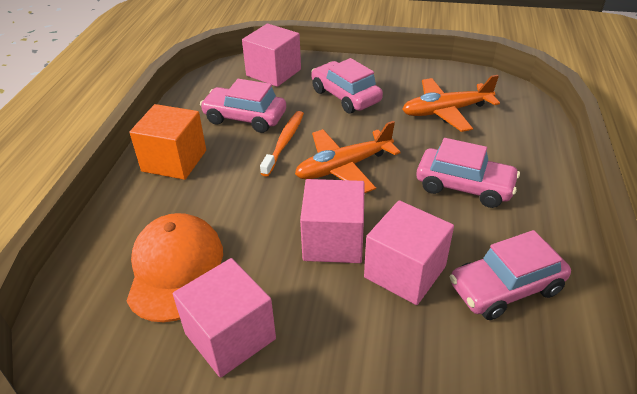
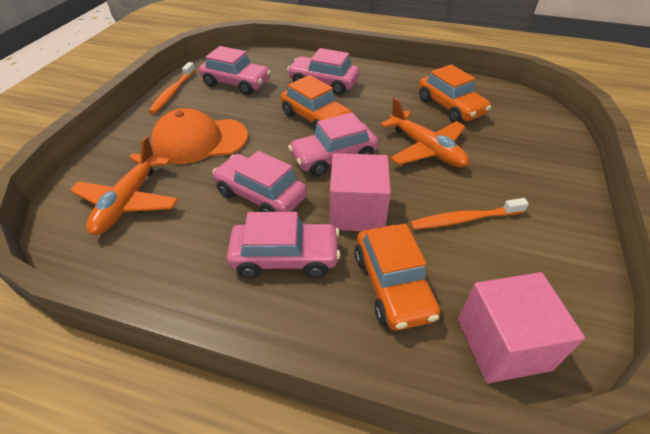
orange car: none = 0 -> [281,75,352,132] [355,224,440,331] [419,64,491,123] = 3
orange cube: [129,104,206,180] = 1 -> none = 0
orange toothbrush: [260,111,304,177] = 1 -> [148,62,196,114] [410,198,529,230] = 2
pink car: [200,79,286,133] [311,58,383,114] [416,138,520,208] [450,230,571,320] = 4 -> [199,46,271,95] [212,151,307,212] [226,212,340,279] [287,48,360,95] [288,112,379,177] = 5
pink cube: [173,258,276,378] [242,24,301,87] [300,179,365,263] [364,200,454,305] = 4 -> [329,153,391,231] [458,272,585,383] = 2

